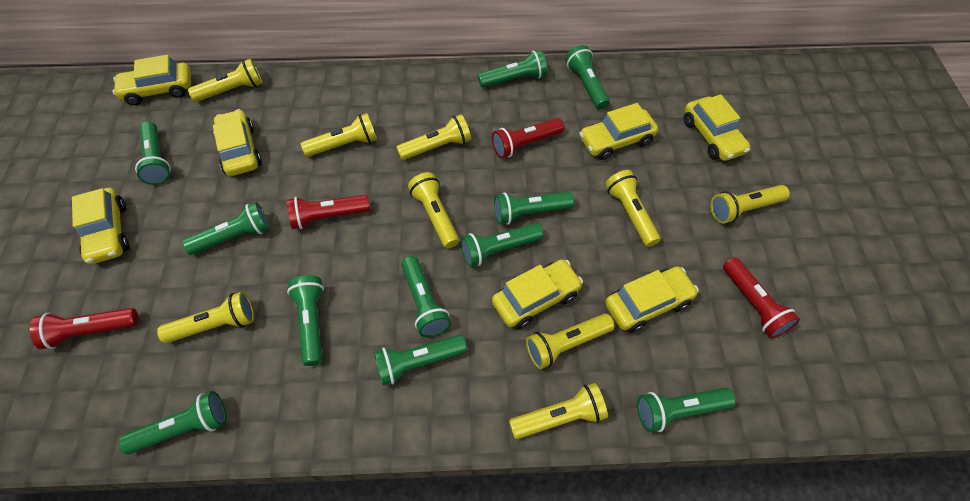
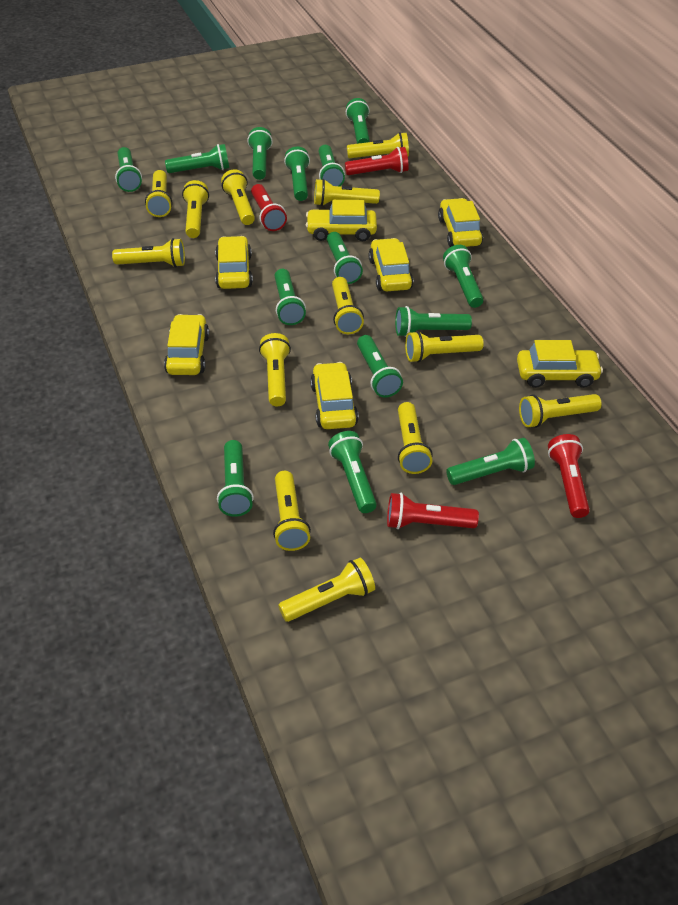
green flashlight: [119,391,226,454] [135,121,171,185] [182,202,270,255] [287,275,324,366] [374,334,467,386] [401,256,451,337] [461,223,543,267] [478,50,547,88] [494,192,574,225] [565,45,610,110] [637,388,736,432] = 11 -> [115,147,142,192] [165,144,229,173] [217,440,254,517] [247,127,273,180] [275,269,306,325] [284,146,310,201] [319,145,345,186] [327,232,363,284] [328,431,377,513] [346,98,370,144] [357,335,403,398] [395,306,472,337] [443,245,484,308] [446,438,535,485] = 14
yellow flashlight: [157,292,254,343] [188,58,263,102] [301,113,377,157] [396,114,471,160] [408,172,459,248] [509,383,608,439] [526,313,614,369] [605,170,660,247] [710,185,790,224] = 9 -> [112,238,185,267] [145,170,172,217] [182,180,209,238] [221,169,255,225] [259,333,291,406] [273,471,311,551] [278,558,375,622] [314,179,380,206] [332,277,364,334] [347,132,409,158] [398,402,433,474] [405,331,484,363] [519,394,602,428] = 13

